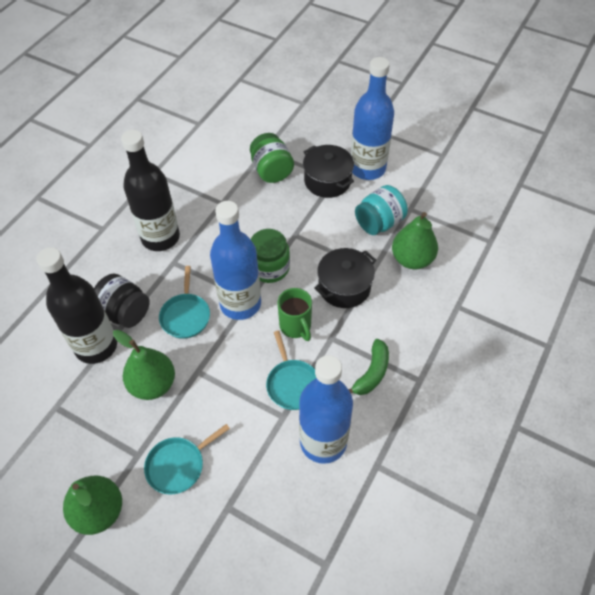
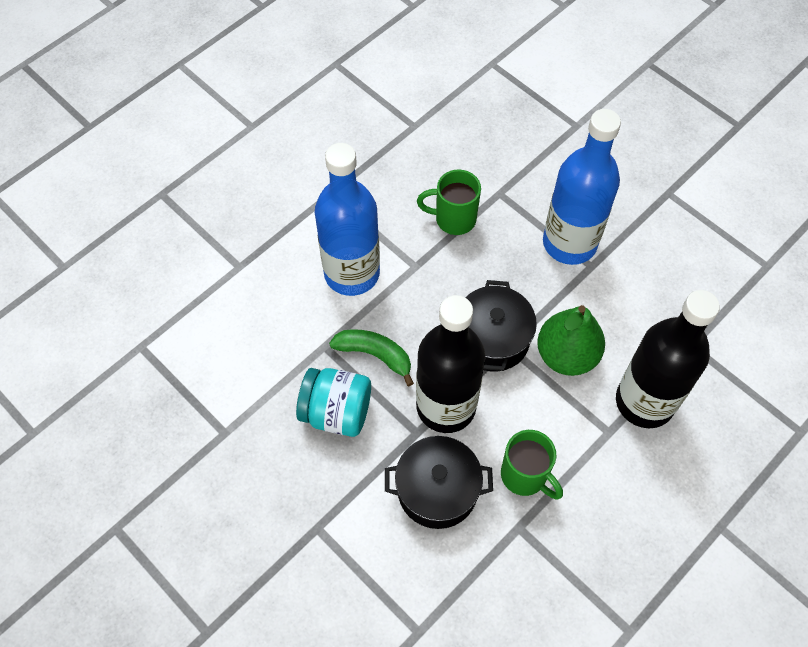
black jar: [94,274,150,328] = 1 -> none = 0
blue bottle: [210,201,261,320] [299,355,353,464] [351,57,394,180] = 3 -> [315,143,380,296] [543,109,621,265] = 2
green jar: [250,133,294,183] [251,229,290,283] = 2 -> none = 0
green mug: [277,288,312,341] = 1 -> [417,170,481,235] [501,430,563,500] = 2
green pear: [63,476,122,535] [113,330,175,400] [392,212,438,269] = 3 -> [537,305,605,376] = 1
turquoise pan: [144,424,230,494] [159,266,210,339] [266,331,316,410] = 3 -> none = 0

